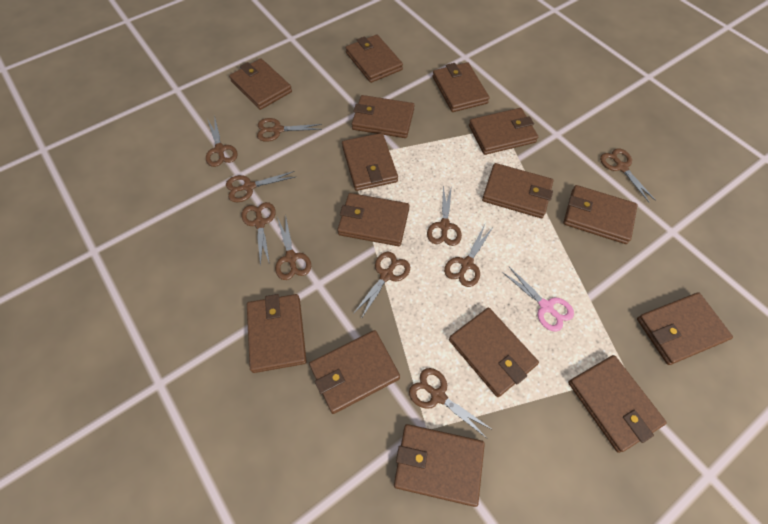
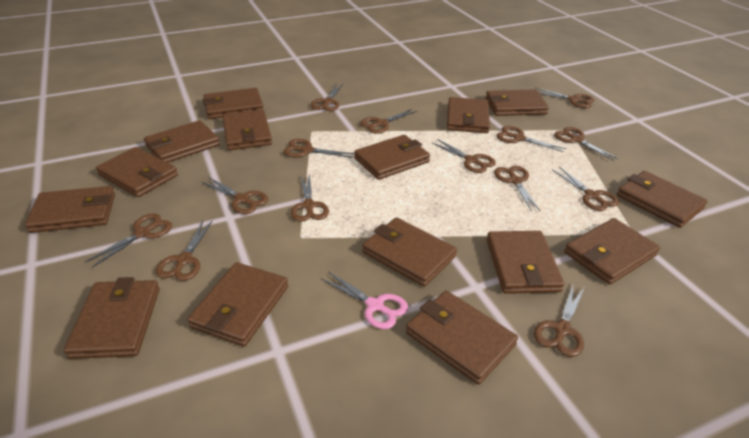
brown scissors: [206,119,238,167] [226,171,295,202] [241,202,276,266] [257,118,322,142] [275,214,311,280] [353,252,410,319] [409,368,493,439] [427,185,462,246] [444,225,492,287] [600,148,656,203] = 10 -> [85,213,172,268] [156,220,213,281] [202,177,268,214] [283,139,355,158] [291,173,329,222] [311,83,343,111] [360,109,417,134] [432,139,496,173] [494,166,541,212] [497,126,566,152] [534,283,585,357] [536,88,594,108] [552,167,619,211] [554,127,619,161] = 14

